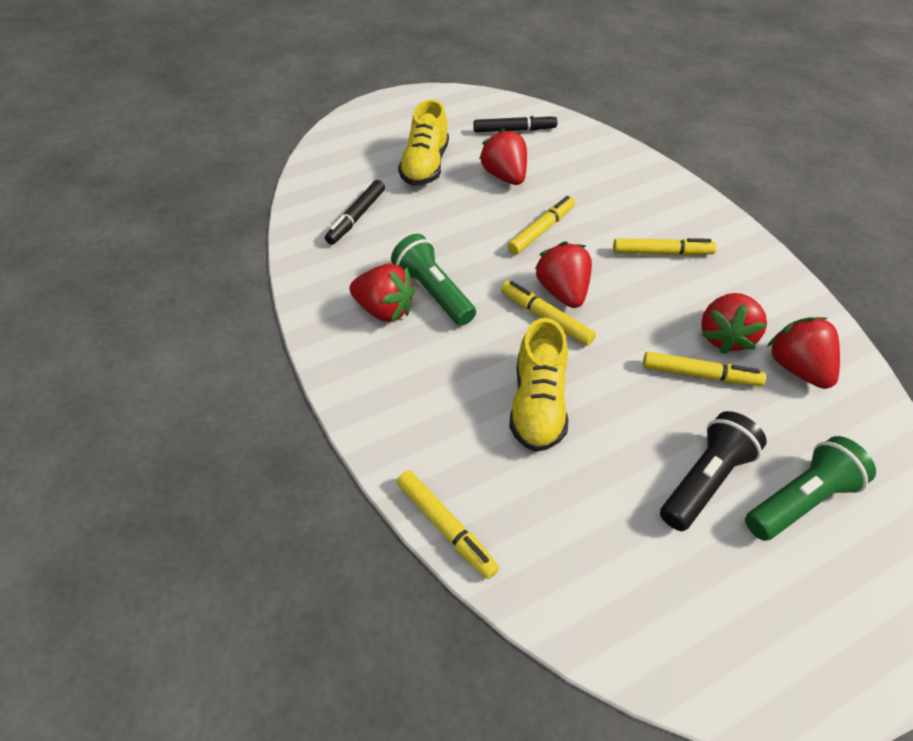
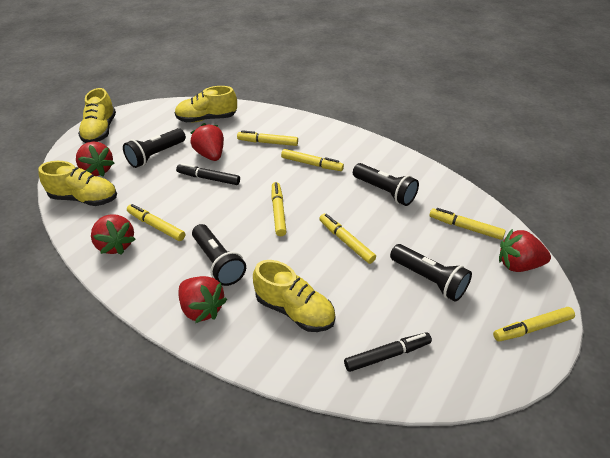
black flashlight: [660,411,767,531] = 1 -> [123,128,186,168] [192,224,246,286] [353,163,419,206] [390,244,472,302] = 4
green flashlight: [391,234,476,326] [745,436,876,541] = 2 -> none = 0
yellow marker: [397,470,499,579] [501,281,596,346] [508,196,575,255] [613,238,717,256] [643,351,766,386] = 5 -> [127,204,185,241] [237,130,298,146] [272,182,287,236] [281,149,344,171] [319,214,376,264] [429,208,506,240] [493,307,575,341] = 7
yellow shoe: [398,99,449,186] [509,318,569,452] = 2 -> [38,161,117,206] [78,88,116,143] [174,86,237,122] [253,260,336,332] = 4

